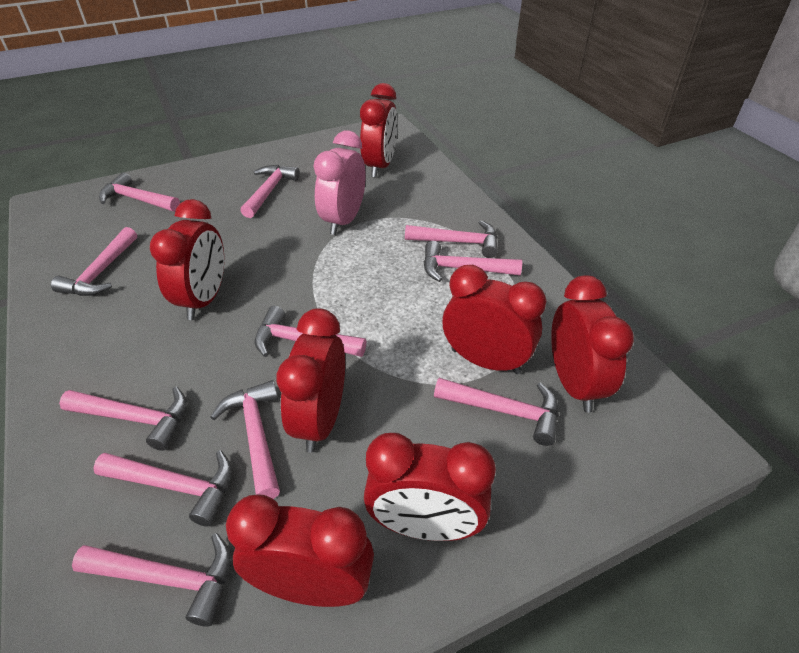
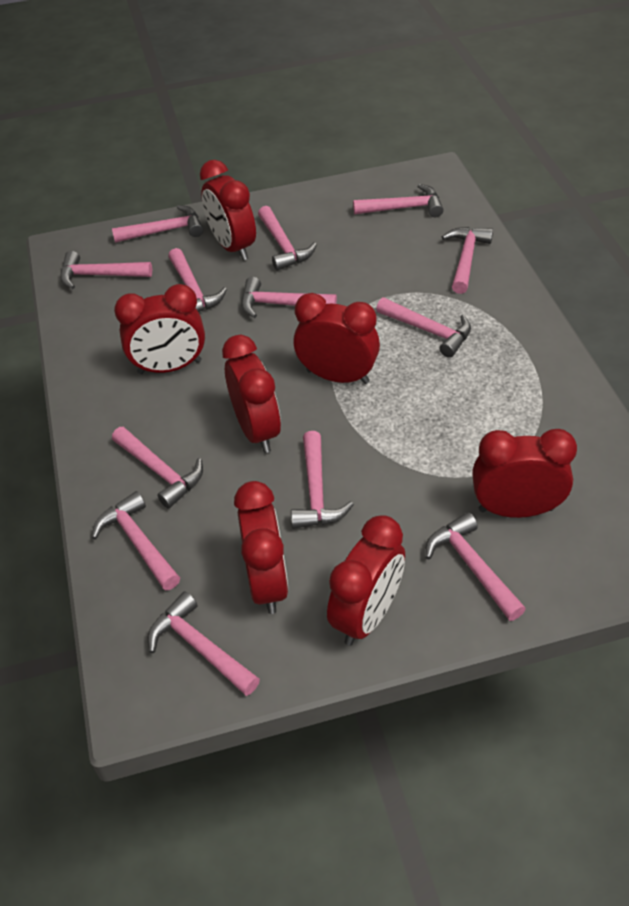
pink clock: [313,131,365,235] = 1 -> none = 0
pink hammer: [51,227,137,296] [59,387,187,451] [72,533,231,627] [93,450,232,526] [99,172,180,212] [210,380,280,499] [240,165,300,218] [254,306,366,357] [405,220,498,258] [424,241,522,282] [434,378,559,446] = 11 -> [60,251,152,289] [92,491,180,591] [112,205,203,243] [112,427,203,509] [148,591,260,696] [168,248,227,312] [241,277,337,318] [258,206,317,271] [291,431,354,529] [353,184,444,217] [376,298,471,358] [425,512,526,621] [442,227,493,294] = 13

